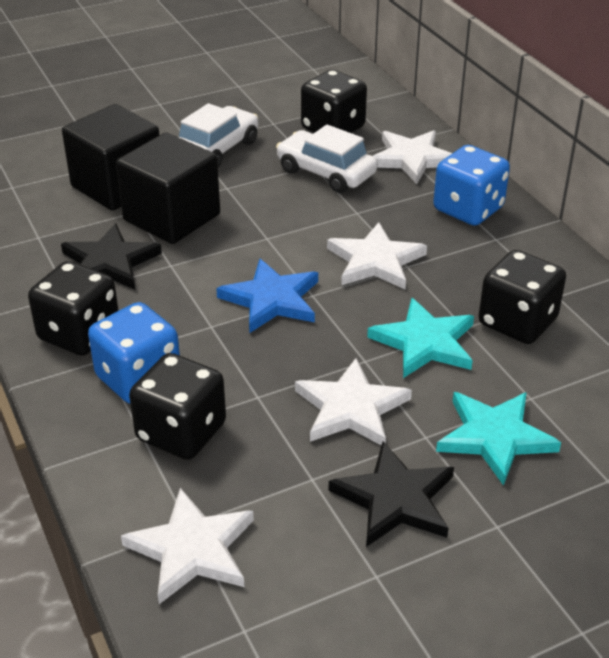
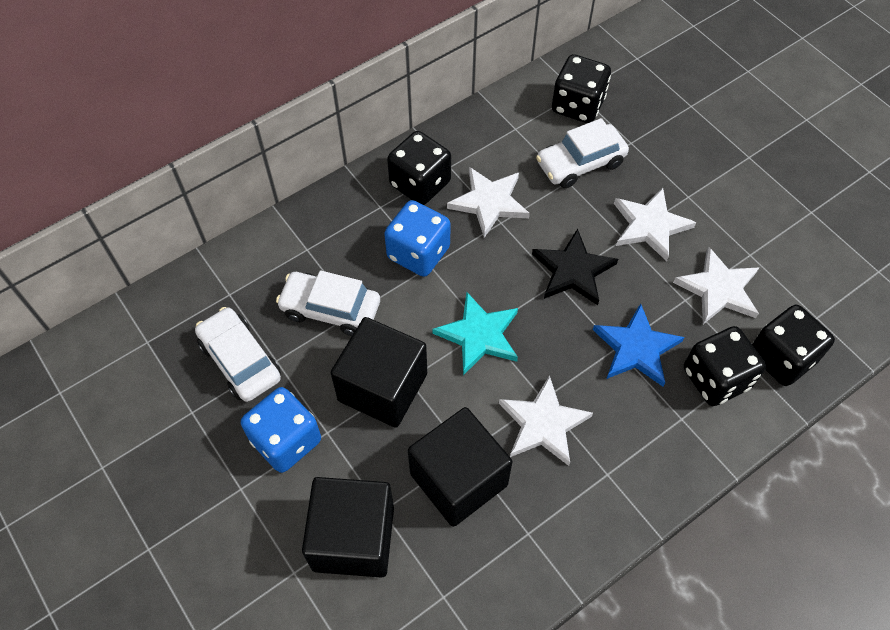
black cube: [62,104,159,211] [116,132,220,244] = 2 -> [302,477,394,578] [331,317,427,428] [408,407,512,527] = 3
black star: [61,223,162,289] [329,441,454,547] = 2 -> [532,229,618,305] = 1
turquoise star: [367,298,474,378] [436,392,561,486] = 2 -> [432,292,518,375] = 1
white car: [179,103,258,167] [276,125,378,193] = 2 -> [195,307,281,402] [276,270,380,336] [536,118,629,188] = 3

